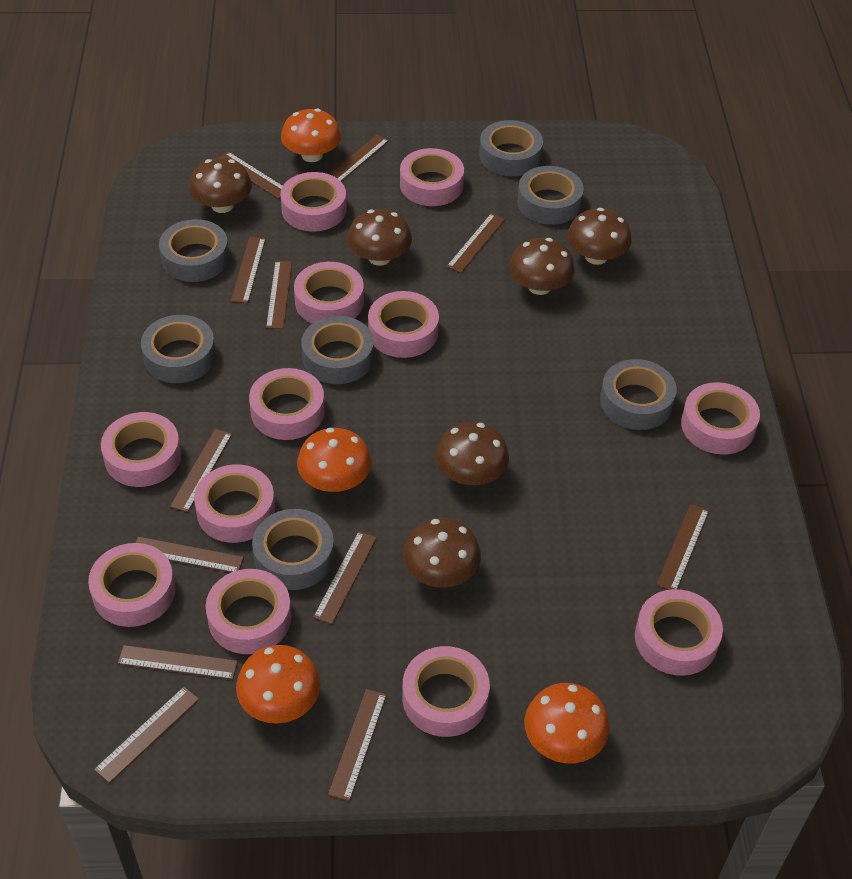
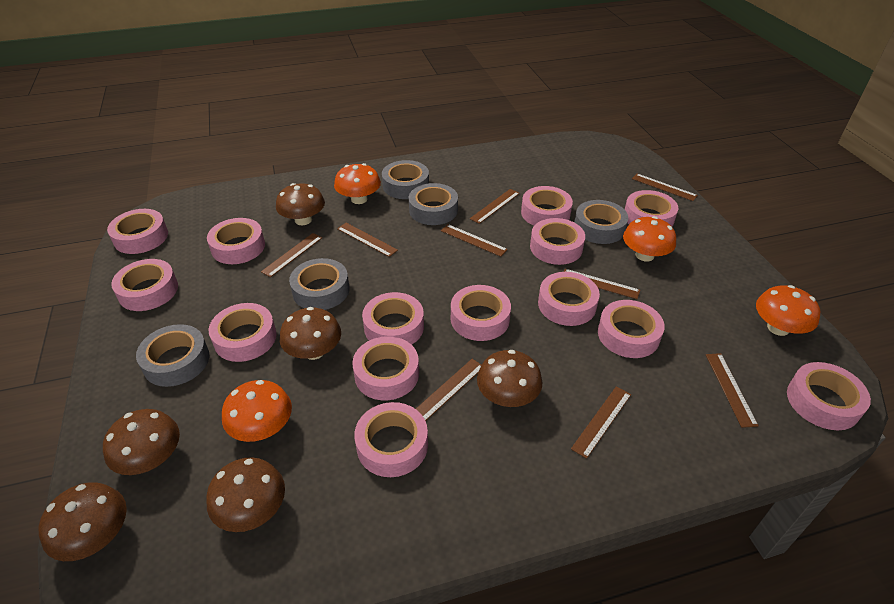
brown ruler: [94,687,199,783] [118,645,238,680] [135,536,244,572] [170,429,232,512] [219,152,283,199] [231,237,266,303] [266,261,292,329] [313,531,377,624] [328,689,387,801] [329,134,389,181] [447,213,505,273] [657,504,709,590] = 12 -> [261,233,322,277] [337,223,398,257] [416,359,481,421] [441,224,508,257] [470,189,520,224] [564,269,640,299] [571,386,631,459] [632,174,698,201] [706,353,759,428] = 9
grey tape: [141,315,216,383] [159,219,229,282] [252,509,334,590] [302,316,374,384] [479,120,543,176] [517,166,584,225] [600,359,677,430] = 7 -> [136,324,209,387] [289,258,349,310] [382,160,429,199] [409,183,458,225] [574,200,628,244] = 5
pink tape: [88,543,175,627] [101,412,181,487] [194,464,275,543] [206,569,291,654] [249,368,325,440] [280,172,347,232] [294,262,364,324] [368,291,439,358] [400,148,464,206] [402,646,490,737] [635,589,723,676] [681,382,760,455] = 12 -> [107,209,168,254] [111,259,178,311] [207,218,265,264] [209,303,277,362] [352,336,419,400] [354,402,428,477] [362,292,424,345] [451,285,511,341] [521,186,573,225] [530,218,585,265] [538,272,600,326] [598,300,665,358] [625,190,678,226] [787,362,871,430] = 14

